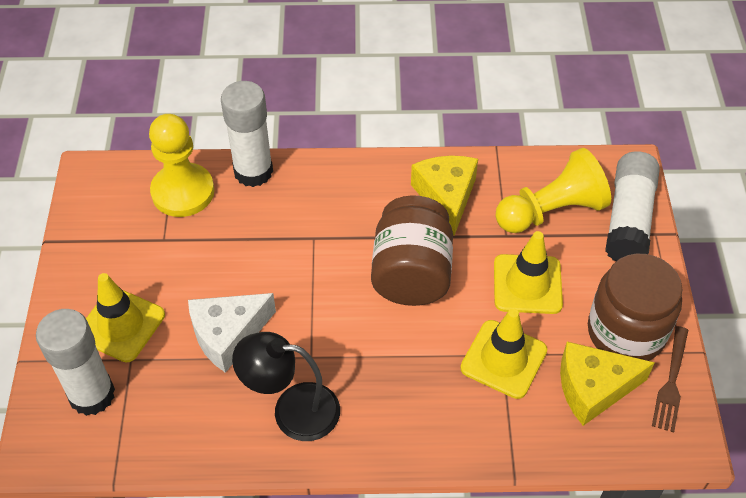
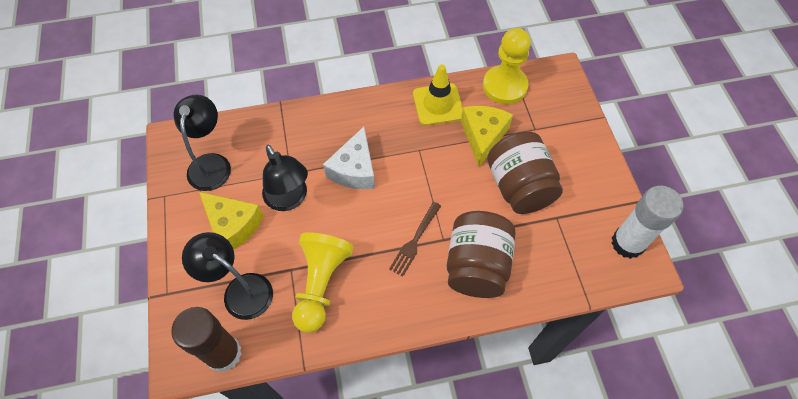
black lamp: [232,332,340,441] = 1 -> [174,95,231,191] [182,232,273,320] [262,144,308,211] = 3
brown glue stick: none = 0 -> [171,307,242,372] = 1
white glue stick: [36,309,115,416] [221,81,273,187] [605,151,660,261] = 3 -> [611,185,683,259] = 1
yellow traffic cone: [86,273,165,362] [460,308,547,399] [494,231,563,314] = 3 -> [413,65,463,126] = 1

